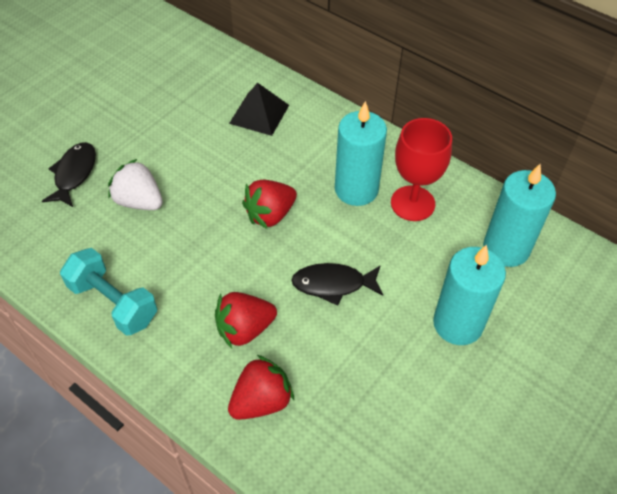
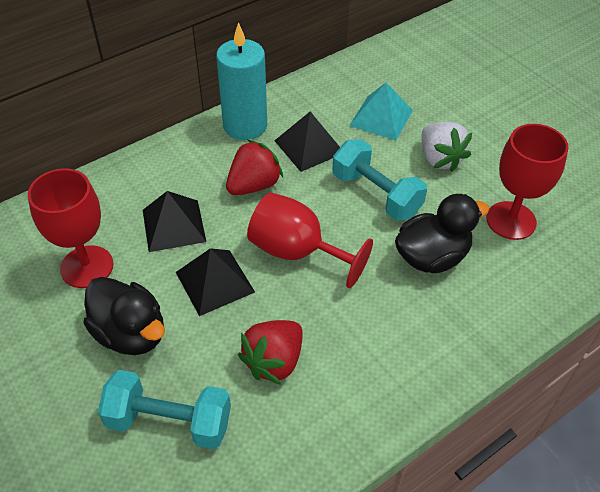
black duck: none = 0 -> [83,277,165,355] [395,194,489,273] = 2
black fish: [42,142,96,207] [291,263,383,306] = 2 -> none = 0
black pyramid: [229,83,289,136] = 1 -> [143,191,206,252] [176,248,255,316] [274,112,340,172] = 3
red goblet: [391,118,452,221] = 1 -> [28,168,113,288] [247,192,373,288] [486,124,569,240] = 3
red strawberry: [215,292,277,348] [228,355,294,420] [242,180,297,229] = 3 -> [226,140,283,195] [238,320,303,385] = 2
turquoise candle: [335,101,387,206] [433,245,506,345] [483,164,556,267] = 3 -> [216,22,267,140] = 1
turquoise dumbbell: [60,248,157,336] = 1 -> [98,370,231,449] [332,139,427,221] = 2
turquoise pyramid: none = 0 -> [349,83,413,140] = 1

